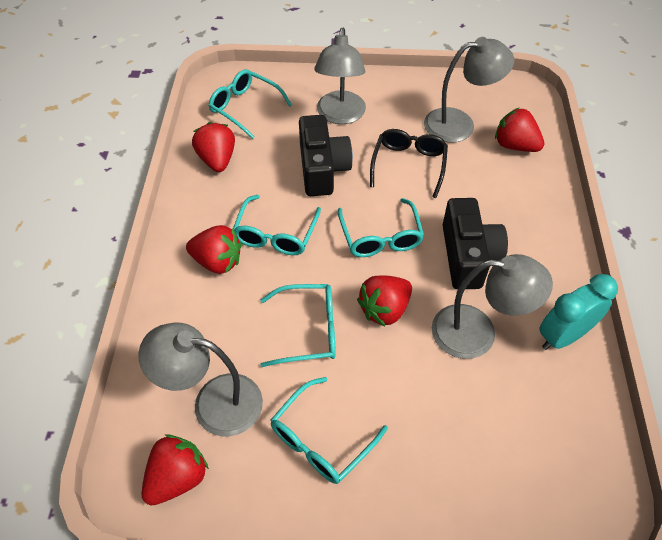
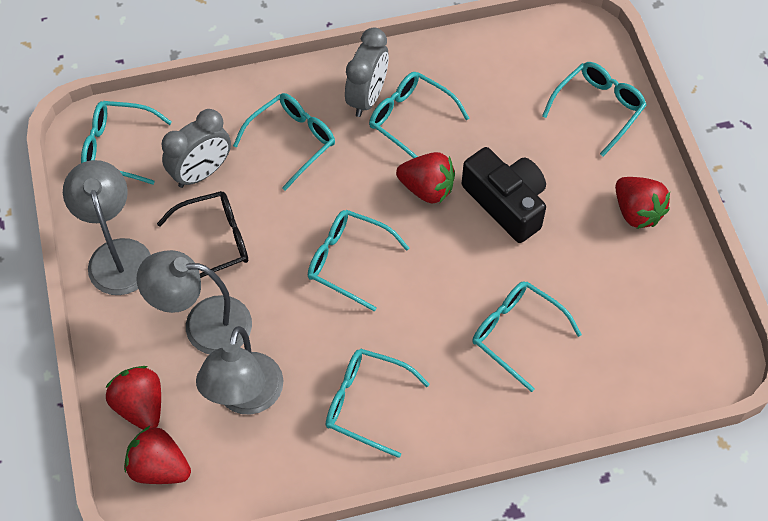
black camera: [299,115,353,196] [443,198,508,289] = 2 -> [462,147,546,243] = 1
grey clock: none = 0 -> [162,109,231,188] [345,27,389,117] = 2
grey lamp: [139,323,263,437] [315,28,366,124] [424,37,514,143] [432,254,553,359] = 4 -> [63,160,151,295] [137,250,252,354] [196,326,283,415] = 3
red strawberry: [142,435,209,506] [186,225,241,274] [192,122,235,172] [357,275,412,326] [495,107,544,152] = 5 -> [106,366,161,430] [124,426,191,484] [396,152,455,204] [615,177,670,229] = 4
turquoise clock: [539,274,618,350] = 1 -> none = 0
turquoise glasses: [209,69,292,139] [233,195,321,256] [260,284,336,367] [271,377,388,484] [338,198,424,257] = 5 -> [81,101,172,185] [233,93,335,191] [308,210,409,311] [326,349,430,458] [369,72,469,158] [472,281,582,392] [542,62,646,156] = 7

